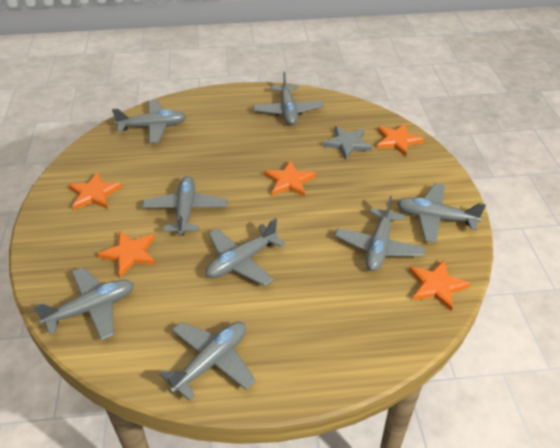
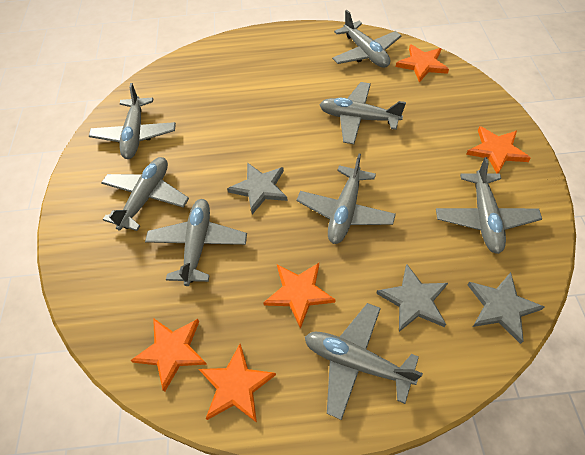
grey star: [323,126,372,160] = 1 -> [227,162,288,214] [376,264,448,332] [468,272,544,344] = 3

